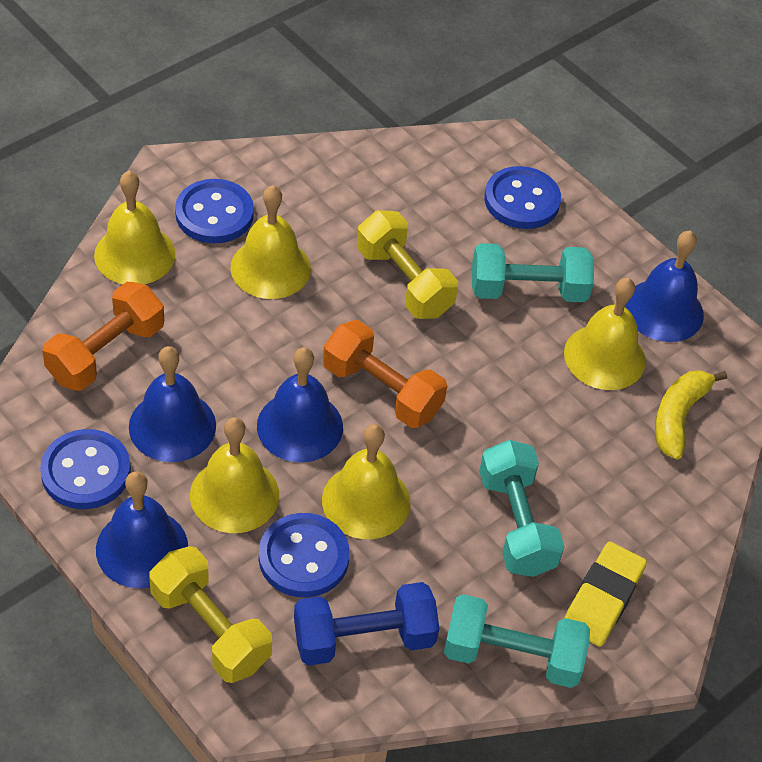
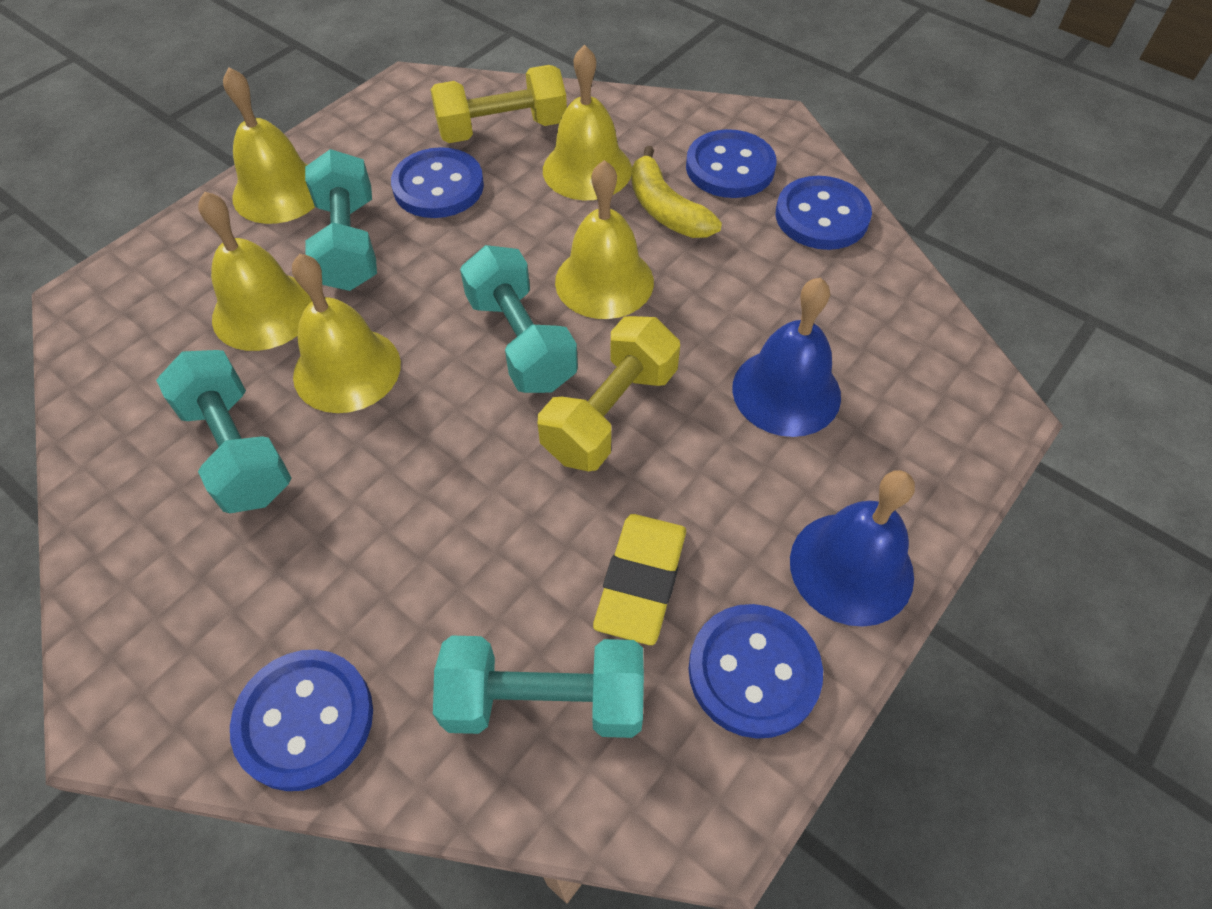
blue bell: [96,471,188,589] [129,346,216,462] [257,347,343,462] [625,230,704,342] = 4 -> [732,277,841,437] [790,470,915,627] = 2
blue button: [40,429,131,509] [175,179,254,243] [259,513,350,597] [484,166,561,229] = 4 -> [230,650,373,791] [391,147,484,218] [686,129,777,198] [688,604,823,739] [776,176,872,250] = 5
blue dumbbell: [294,582,439,665] = 1 -> none = 0
orange dumbbell: [42,282,164,391] [323,320,447,428] = 2 -> none = 0
turquoise dumbbell: [444,594,590,688] [472,243,594,302] [479,440,564,577] = 3 -> [156,350,292,513] [305,149,377,291] [433,636,644,738] [460,245,578,393] = 4

